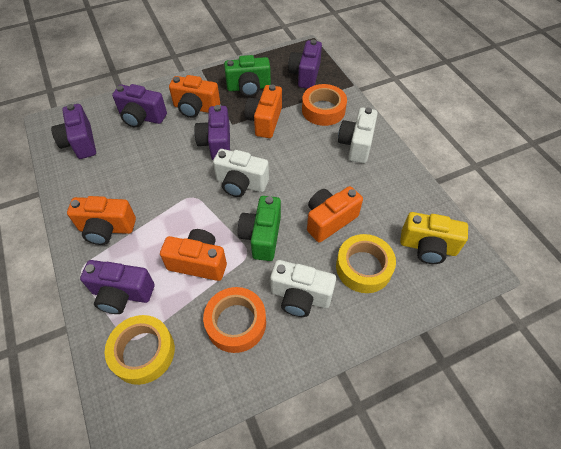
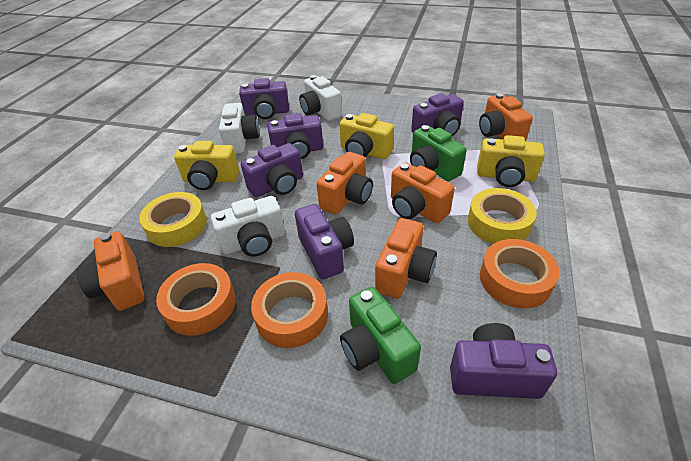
orange tape: [203,287,266,353] [302,84,347,126] = 2 -> [156,263,236,336] [251,272,328,348] [480,239,560,308] = 3
purple camera: [51,104,96,159] [80,260,155,314] [112,84,167,128] [194,105,230,160] [288,40,322,89] = 5 -> [239,78,289,119] [241,143,303,197] [267,113,323,159] [295,204,354,279] [411,93,464,136] [450,323,557,399] = 6
yellow camera: [400,212,468,264] = 1 -> [174,141,239,190] [339,113,394,159] [477,135,545,187] = 3

